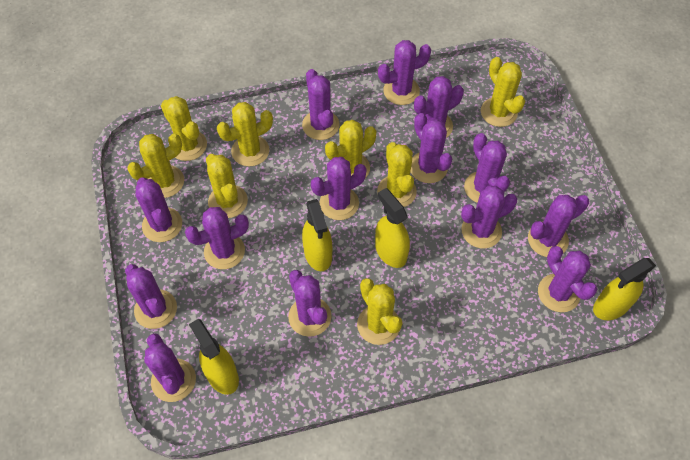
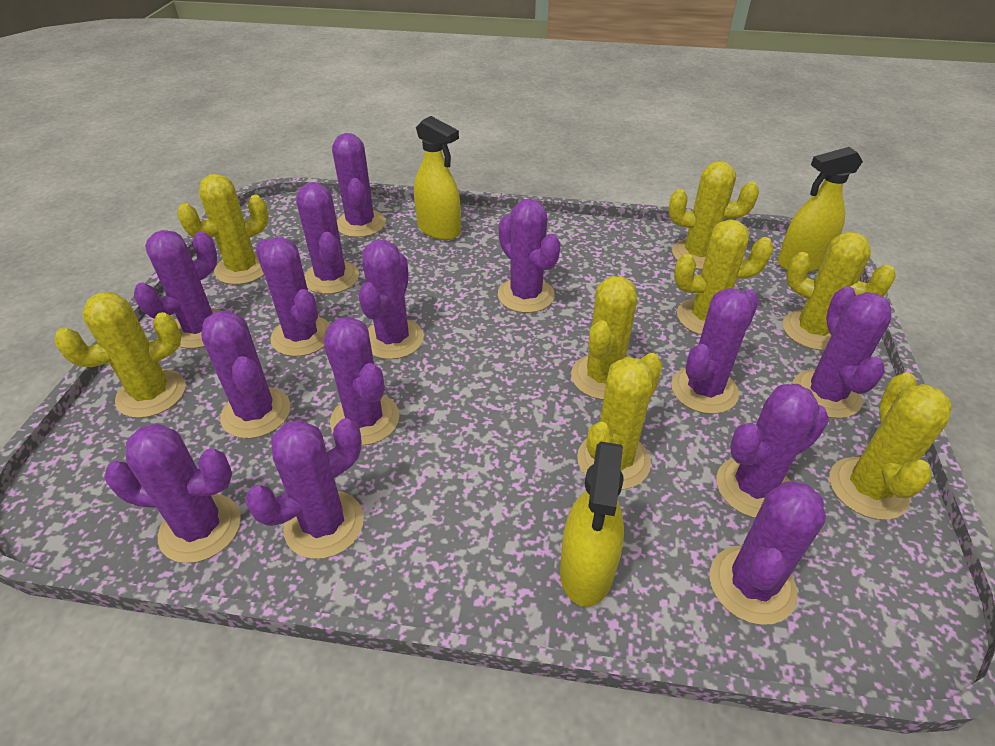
yellow spray bottle: [189,319,239,395] [302,199,332,271] [375,188,410,268] [593,258,656,320] = 4 -> [414,116,461,240] [560,442,624,607] [777,147,863,272] = 3

